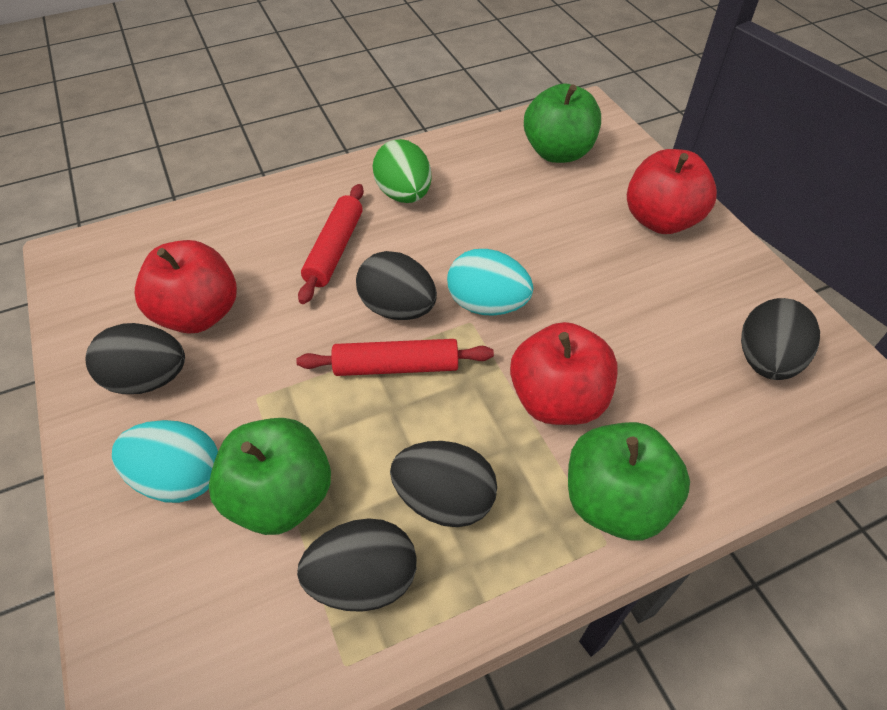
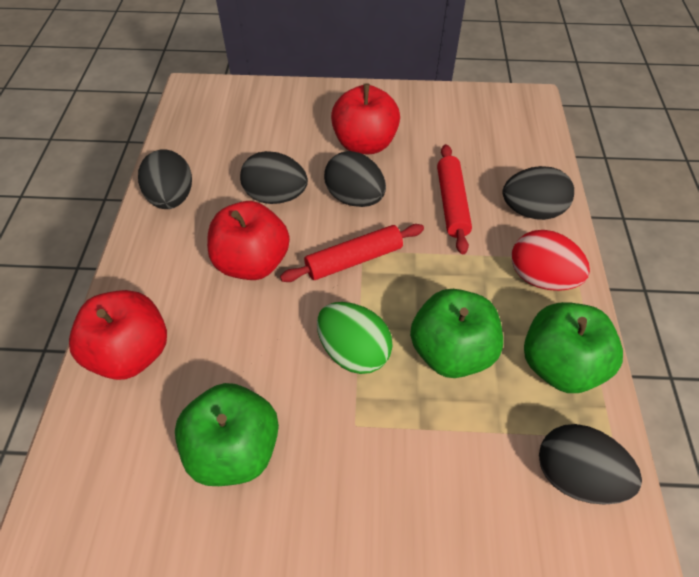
red egg: none = 0 -> [512,230,590,291] = 1
turquoise egg: [112,420,218,503] [447,249,533,316] = 2 -> none = 0

